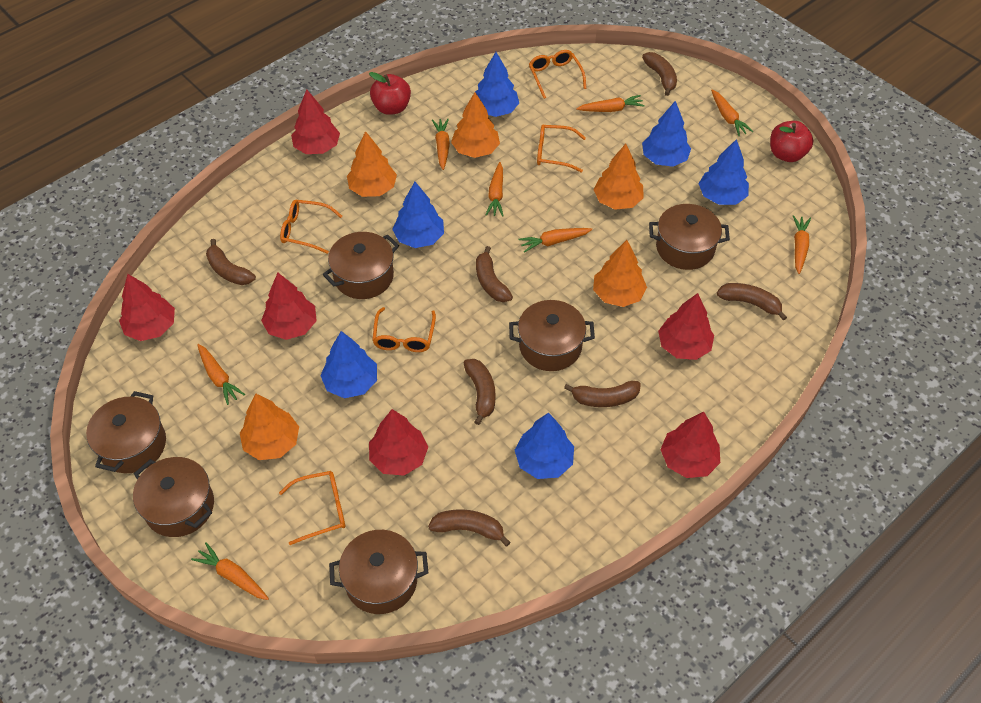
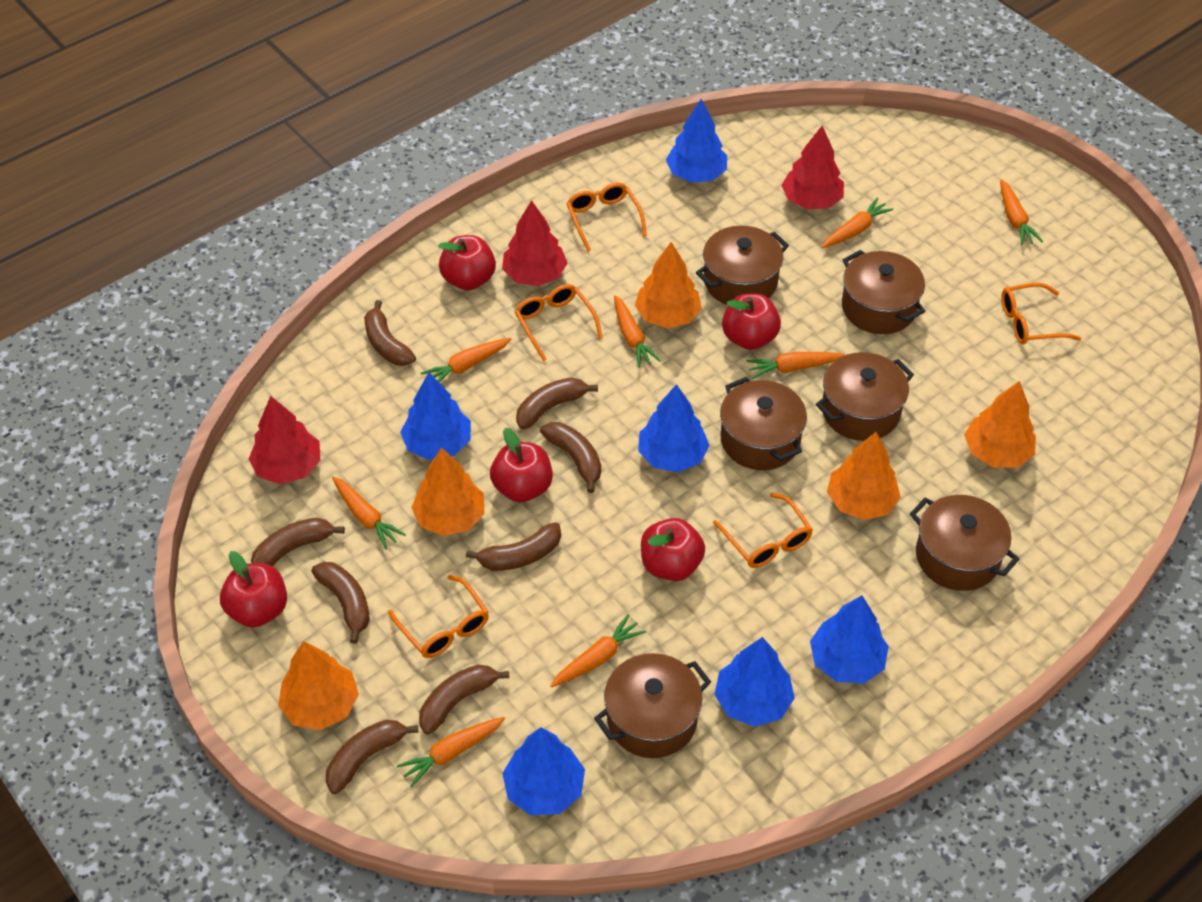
brown banana: [206,239,256,285] [428,509,511,547] [464,359,496,425] [476,246,513,302] [564,381,641,407] [642,52,677,96] [717,283,787,320] = 7 -> [251,517,345,567] [311,562,370,644] [326,720,418,794] [364,300,416,366] [419,665,509,735] [466,523,561,571] [516,377,598,429] [540,422,601,493] = 8
red apple: [369,72,411,115] [770,121,813,162] = 2 -> [220,551,287,628] [438,235,496,290] [490,428,553,502] [641,518,705,581] [722,293,781,350] = 5
red tree: [119,274,175,341] [261,273,317,340] [291,89,340,154] [369,409,428,476] [658,293,714,360] [660,412,720,478] = 6 -> [249,396,320,484] [502,200,567,286] [781,126,844,209] = 3

